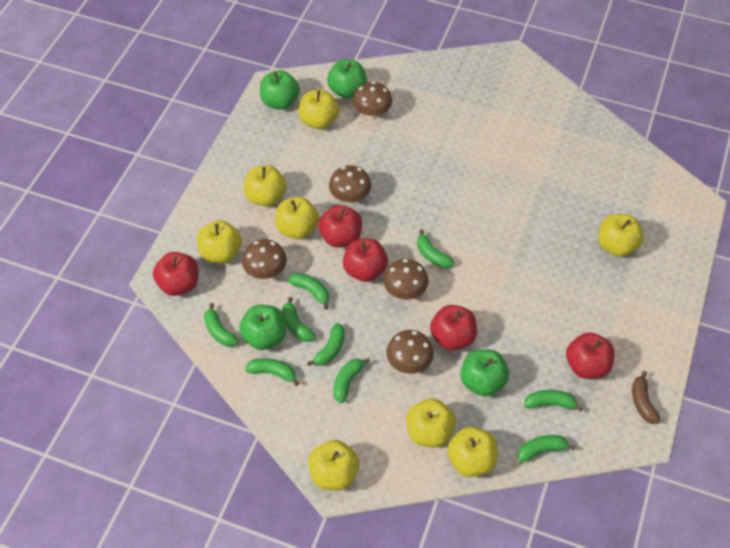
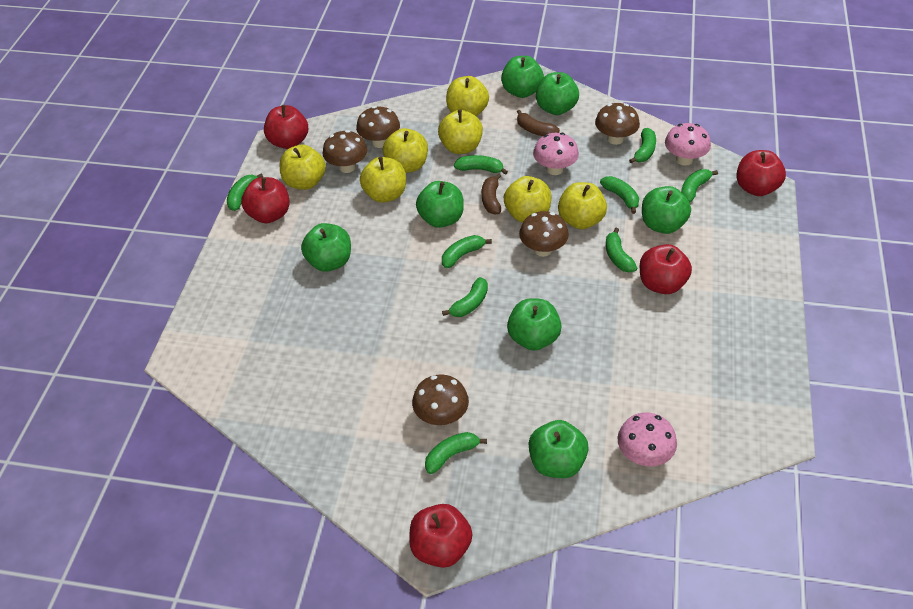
brown banana: [632,371,661,424] = 1 -> [482,173,501,215] [517,110,560,136] = 2
green apple: [239,305,286,350] [260,70,300,110] [327,59,367,99] [460,349,509,397] = 4 -> [301,223,351,272] [416,181,464,228] [501,56,544,98] [507,298,562,351] [529,420,589,478] [536,72,579,115] [642,186,691,234] = 7
pink mushroom: none = 0 -> [533,133,579,175] [618,412,677,466] [665,123,711,166] = 3
yellow apple: [197,220,242,263] [244,165,287,207] [275,197,319,239] [299,89,339,129] [308,440,359,490] [406,398,456,448] [447,426,498,477] [598,214,644,257] = 8 -> [280,145,326,190] [360,157,406,203] [383,128,428,173] [438,109,483,154] [446,76,489,116] [504,176,551,223] [558,182,607,229] = 7

